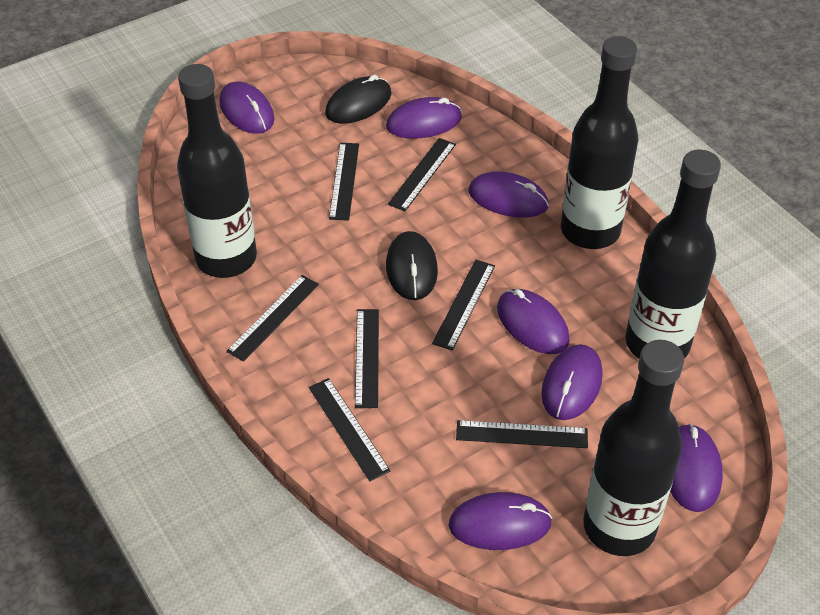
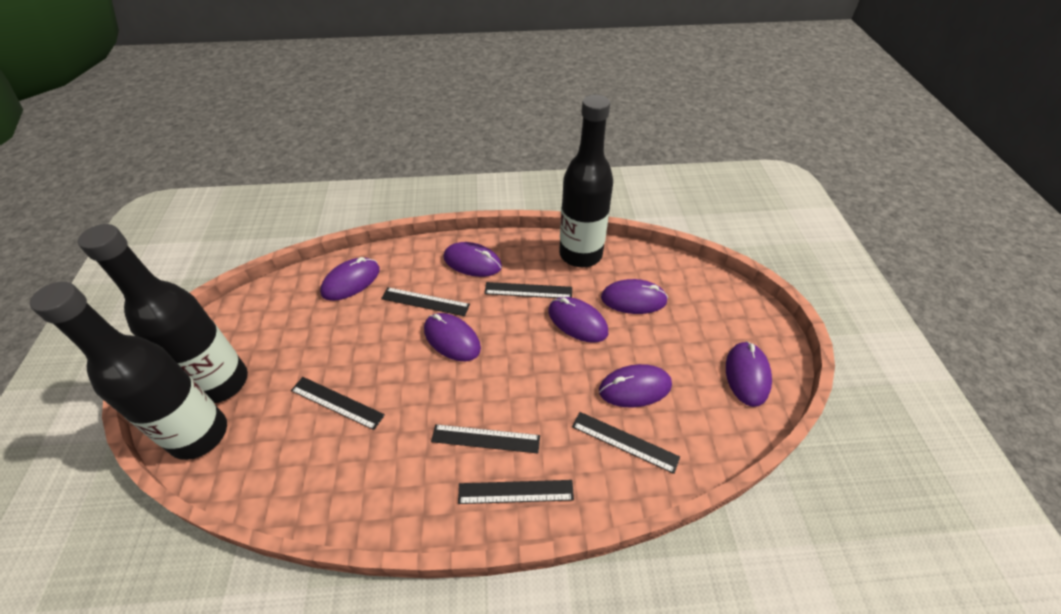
black bottle: [177,64,257,278] [561,36,638,249] [583,340,684,556] [625,150,721,359] = 4 -> [30,281,227,460] [78,224,248,403] [559,95,613,267] = 3
black mouse: [325,75,391,124] [386,231,438,300] = 2 -> none = 0
black ruler: [226,275,319,362] [309,378,390,481] [329,143,359,220] [355,309,379,408] [388,138,456,211] [432,260,495,351] [456,420,588,448] = 7 -> [291,377,385,430] [381,287,470,316] [431,424,540,453] [458,480,574,504] [484,282,572,298] [572,412,680,474] = 6

